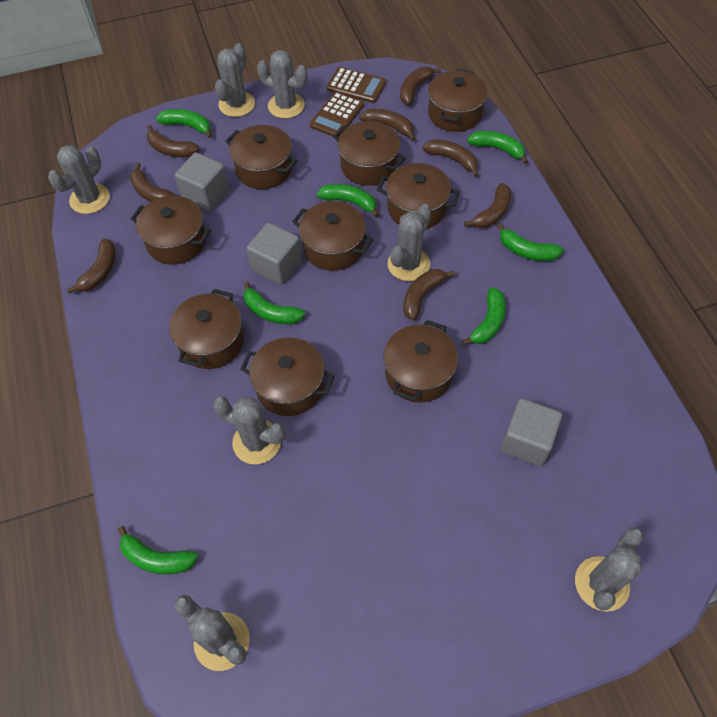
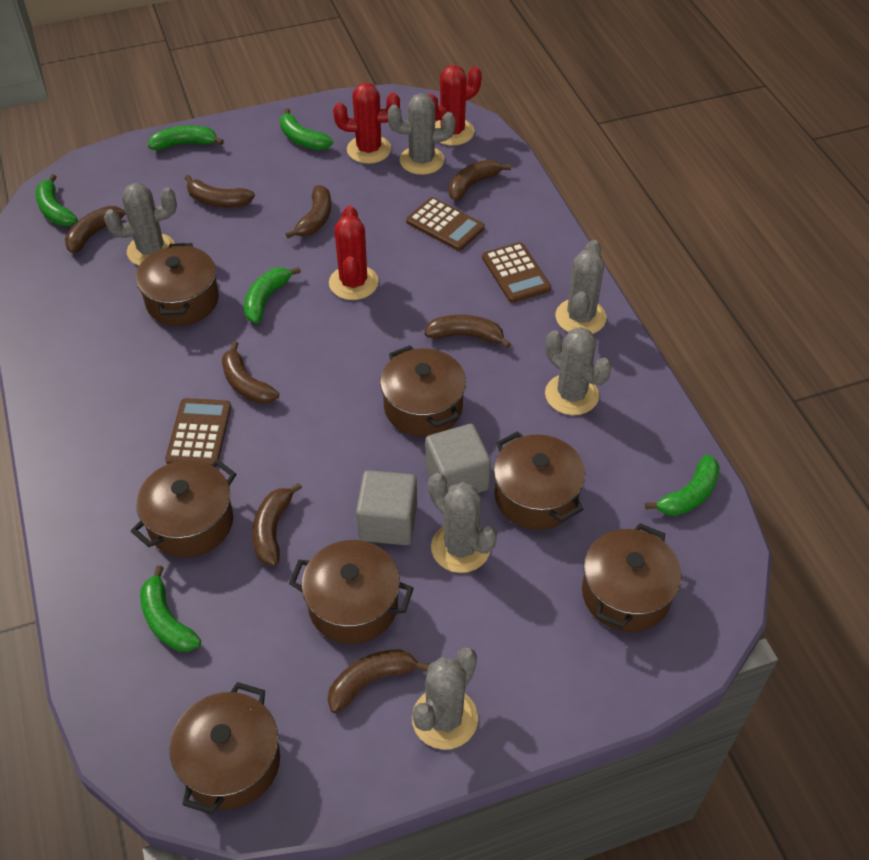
brown calculator: [309,92,364,138] [326,67,386,103] = 2 -> [165,398,231,464] [406,197,485,251] [482,242,551,303] = 3
brown pot: [130,196,211,265] [169,289,244,369] [226,125,297,189] [240,338,335,416] [292,201,374,271] [333,121,406,186] [377,163,460,229] [383,320,458,403] [428,69,488,132] = 9 -> [131,460,236,558] [136,243,219,326] [170,682,280,815] [289,540,414,644] [380,345,466,437] [494,431,585,530] [582,523,682,632] = 7
green banana: [118,526,198,575] [156,109,212,138] [244,282,306,324] [317,184,379,217] [462,287,506,345] [467,131,528,164] [497,223,564,261] = 7 -> [36,174,78,226] [140,565,201,652] [148,125,224,150] [244,267,301,323] [280,108,333,150] [645,454,720,516] = 6
grey cactus: [48,145,110,214] [174,595,250,671] [213,397,285,464] [215,43,255,117] [257,50,308,118] [387,204,431,281] [575,527,643,612] = 7 -> [104,183,177,266] [388,93,456,175] [412,647,478,750] [428,473,497,573] [545,327,612,415] [555,240,606,334] = 6
grey cube: [175,152,229,211] [247,223,302,285] [501,398,562,466] = 3 -> [356,470,417,545] [425,424,491,493] = 2
red cactus: none = 0 -> [329,206,379,300] [333,83,400,164] [428,65,482,146] = 3

